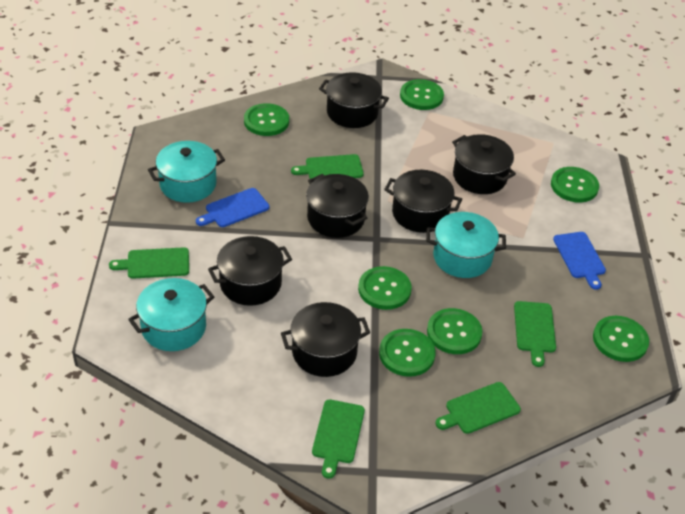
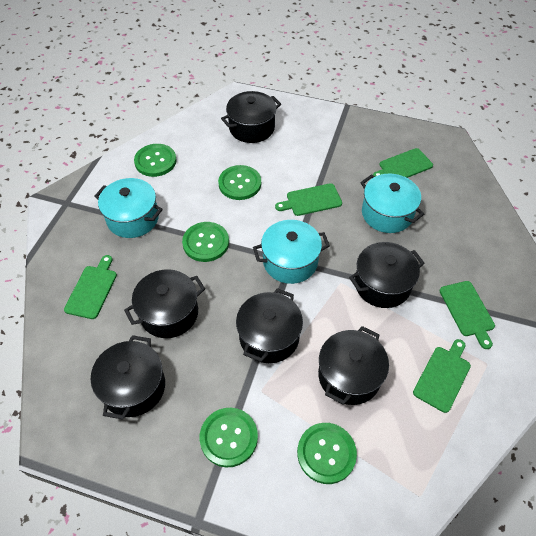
blue cutting board: [196,188,269,227] [553,232,606,290] = 2 -> none = 0
green button: [244,103,289,136] [358,266,412,310] [379,329,436,377] [400,79,444,110] [427,308,482,354] [551,167,599,203] [593,316,649,362] = 7 -> [134,144,177,177] [182,222,229,262] [200,408,258,468] [218,165,261,200] [297,423,357,484] = 5

